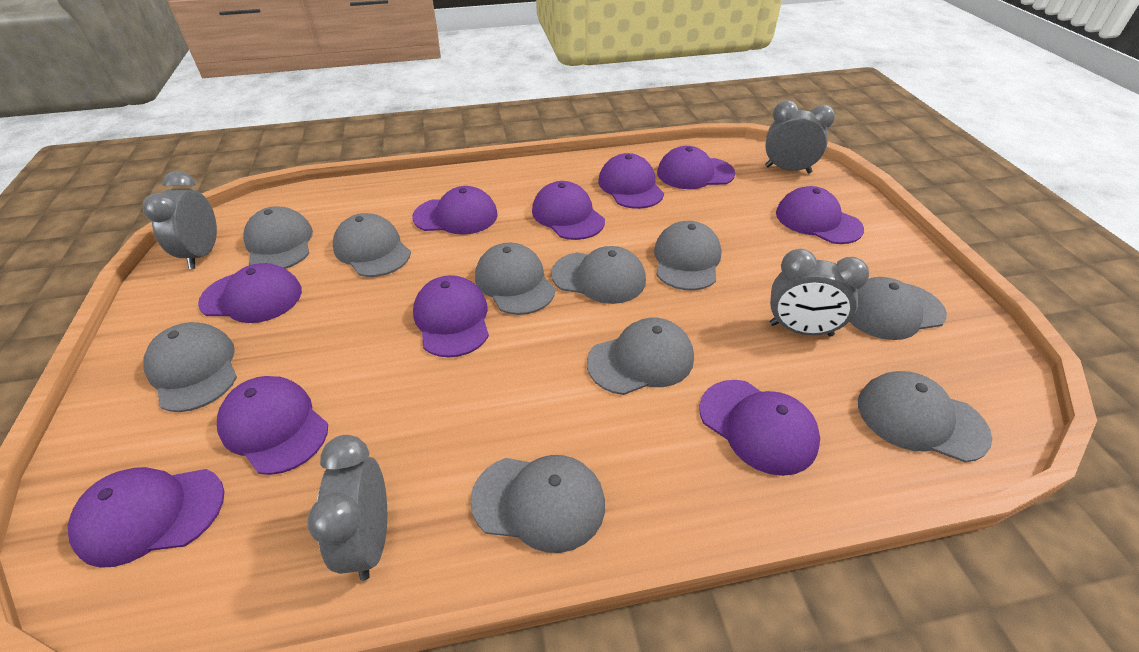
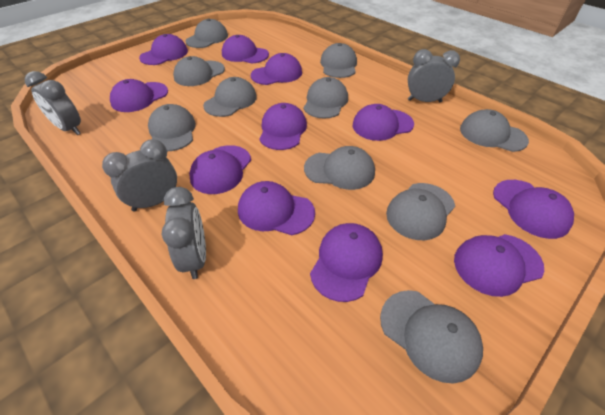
purple cap: [68,467,224,568] [198,263,302,323] [217,376,328,475] [412,186,498,235] [413,275,489,358] [532,181,605,240] [598,153,664,209] [657,146,735,189] [699,380,820,476] [776,186,864,244] = 10 -> [110,79,168,112] [139,34,188,65] [189,145,251,194] [222,35,269,64] [238,181,315,235] [251,53,302,85] [259,103,307,150] [310,223,383,302] [353,104,414,141] [454,234,544,297] [493,180,574,239] = 11

